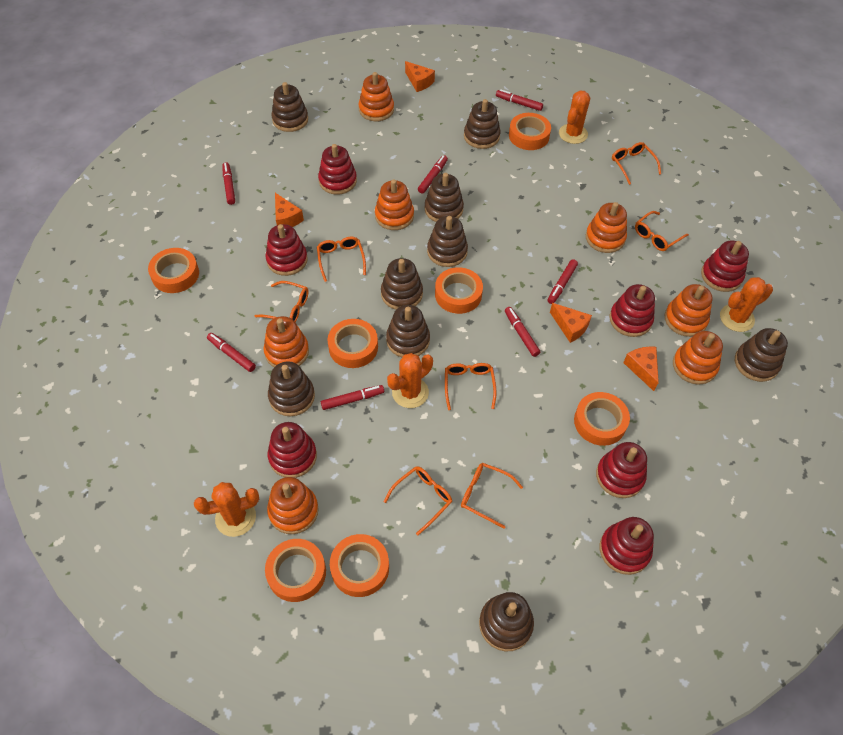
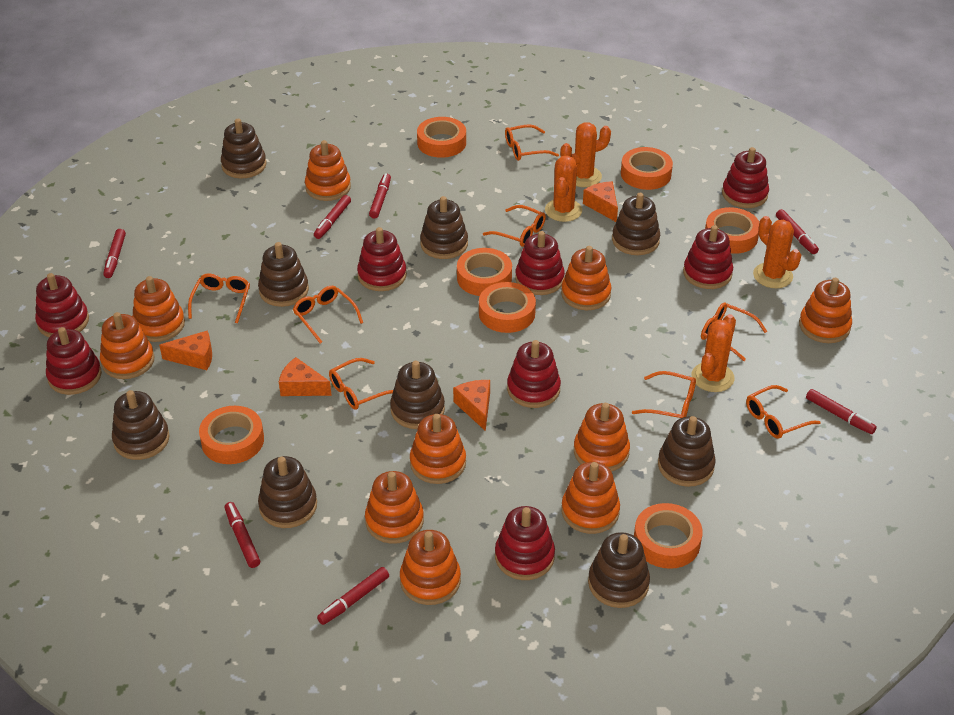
orange glasses: [255,281,309,322] [317,237,366,282] [383,466,452,535] [445,363,496,410] [461,463,523,529] [612,142,661,185] [635,211,689,251] = 7 -> [188,274,250,323] [293,286,363,344] [329,358,393,410] [483,205,546,247] [505,125,559,161] [632,371,696,418] [701,303,767,361] [746,385,821,439] = 8
orange stacking toy: [263,316,309,367] [267,477,319,534] [358,72,394,121] [375,179,414,230] [586,202,627,253] [665,284,712,337] [673,331,723,385] = 7 -> [100,312,154,379] [132,276,185,342] [305,140,351,201] [365,471,424,544] [400,530,461,605] [410,414,466,484] [561,246,611,310] [561,462,620,534] [574,403,630,472] [799,278,852,343] = 10
red stacking toy: [265,224,308,276] [268,422,317,478] [318,144,357,195] [596,442,647,498] [600,517,654,575] [609,284,655,337] [701,241,749,292] = 7 -> [35,273,89,337] [46,327,102,395] [357,227,407,291] [495,506,555,580] [507,340,561,408] [515,231,565,295] [683,225,733,289] [722,147,769,208] = 8

